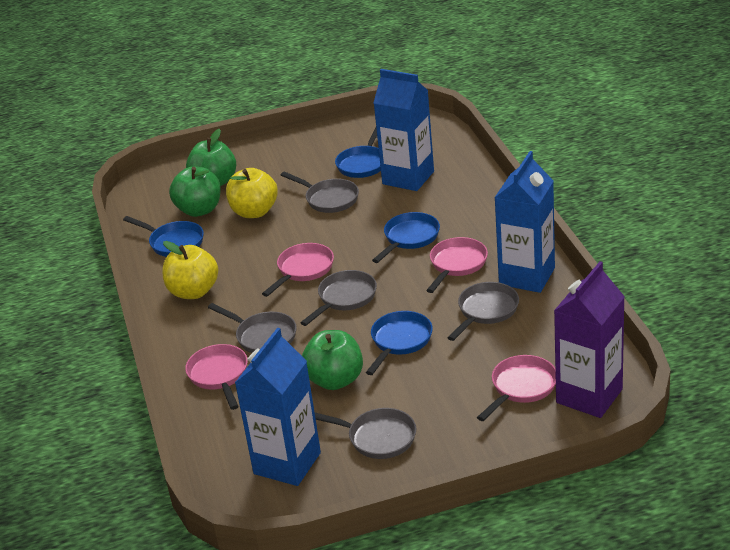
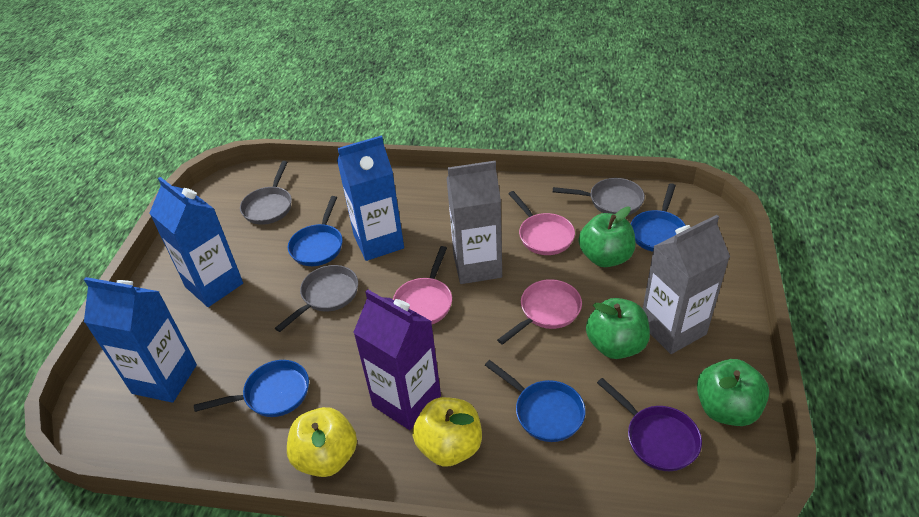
grey carton: none = 0 -> [447,161,502,284] [643,215,730,354] = 2
grey pan: [208,303,297,353] [281,171,359,213] [300,270,377,326] [315,408,416,459] [447,282,519,341] = 5 -> [240,161,292,225] [275,265,358,332] [553,178,645,215] = 3
pink pan: [185,344,248,410] [262,243,334,297] [426,237,488,293] [477,355,556,421] = 4 -> [393,246,452,324] [497,279,582,345] [508,191,575,255] = 3
purple pan: none = 0 -> [597,378,702,471] = 1

